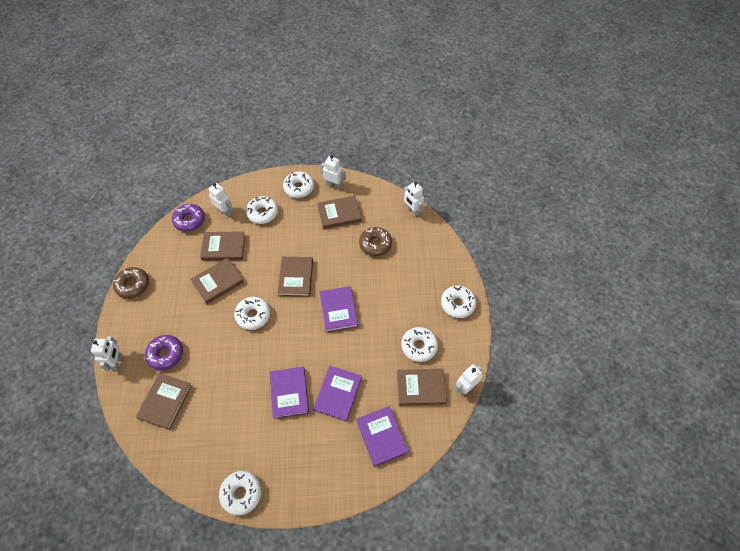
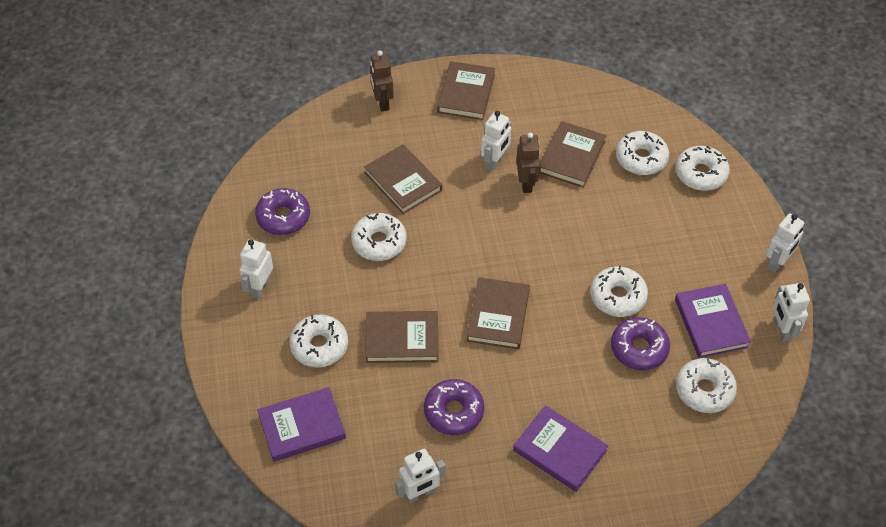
brown book: [136,373,192,430] [190,258,244,304] [200,231,245,261] [278,257,313,297] [317,196,362,229] [397,368,447,406] = 6 -> [364,144,442,214] [365,311,439,363] [437,61,495,120] [467,277,530,350] [539,121,606,188] = 5
brown donut: [113,267,149,299] [359,227,392,256] = 2 -> none = 0
brown robot: none = 0 -> [370,50,394,111] [516,133,540,193] = 2
purple book: [270,367,309,419] [313,366,362,422] [319,286,358,333] [357,406,409,467] = 4 -> [257,387,346,462] [513,405,608,492] [675,284,751,358] = 3
purple donut: [145,335,183,370] [172,204,205,232] = 2 -> [255,188,310,235] [424,379,484,435] [611,317,670,370] = 3

